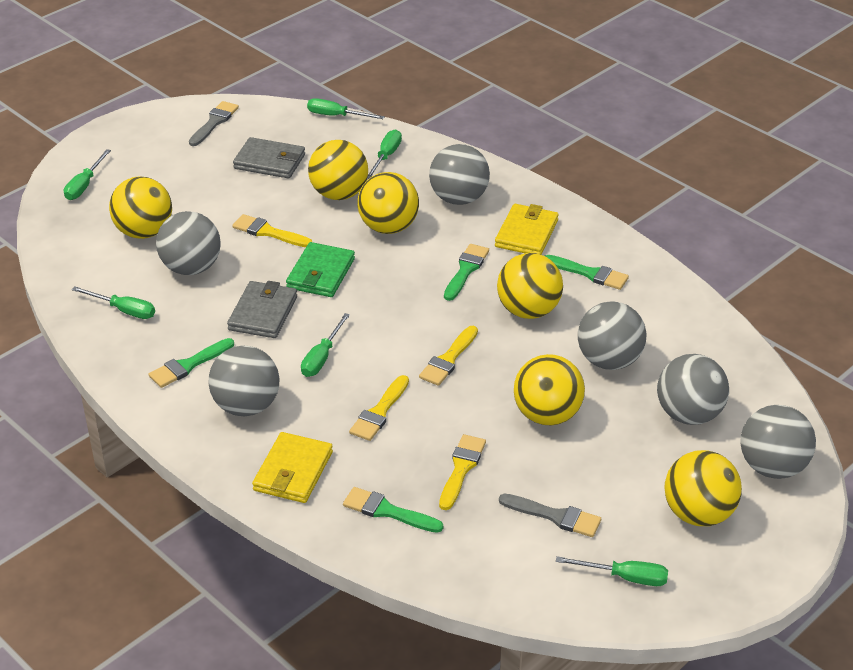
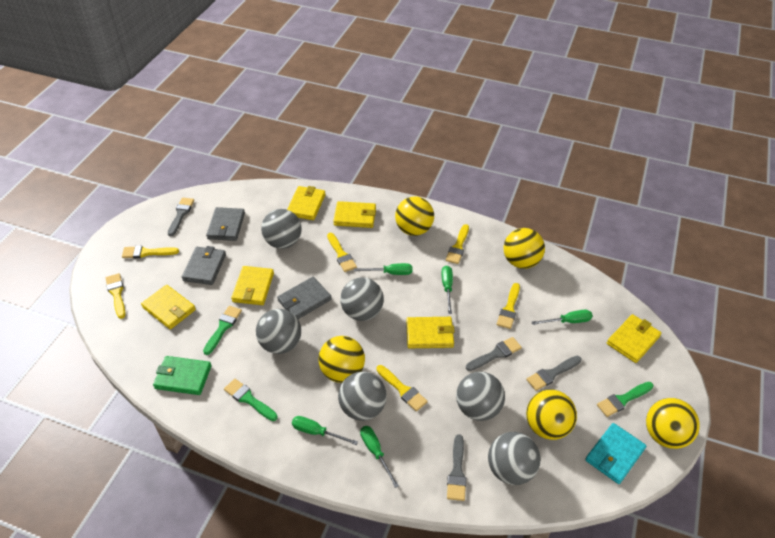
green brush: [148,338,234,388] [343,487,443,533] [444,244,489,301] [545,255,629,290] = 4 -> [203,306,242,355] [224,379,278,421] [597,382,653,417] = 3
green screwdriver: [64,149,111,200] [72,287,155,319] [301,313,350,377] [307,98,385,119] [367,130,402,179] [556,556,668,586] = 6 -> [292,416,358,445] [354,263,412,275] [360,426,399,488] [441,266,453,314] [532,310,592,325] = 5
grey brush: [189,101,239,146] [499,494,601,537] = 2 -> [168,198,194,236] [447,434,466,501] [466,337,522,371] [526,356,581,391] = 4
grey wallet: [227,281,297,338] [233,137,305,179] = 2 -> [182,246,226,285] [206,207,245,241] [277,277,332,319] = 3
turquoise wallet: none = 0 -> [585,423,646,484] = 1
yellow ball: [109,176,172,239] [308,140,368,200] [357,172,419,234] [497,253,563,319] [514,354,585,425] [664,450,742,526] = 6 -> [318,336,365,383] [395,197,434,236] [504,228,545,269] [526,390,577,440] [646,398,700,449] = 5
yellow brush: [232,214,312,247] [349,375,409,441] [419,326,478,386] [439,434,486,510] = 4 -> [106,273,126,319] [122,246,179,258] [327,233,357,272] [376,365,428,411] [445,224,469,264] [497,283,520,329] = 6
yellow wallet: [252,432,333,503] [495,204,559,255] = 2 -> [141,285,196,329] [231,266,274,305] [287,186,326,220] [333,201,376,228] [406,317,455,348] [607,314,662,363] = 6

